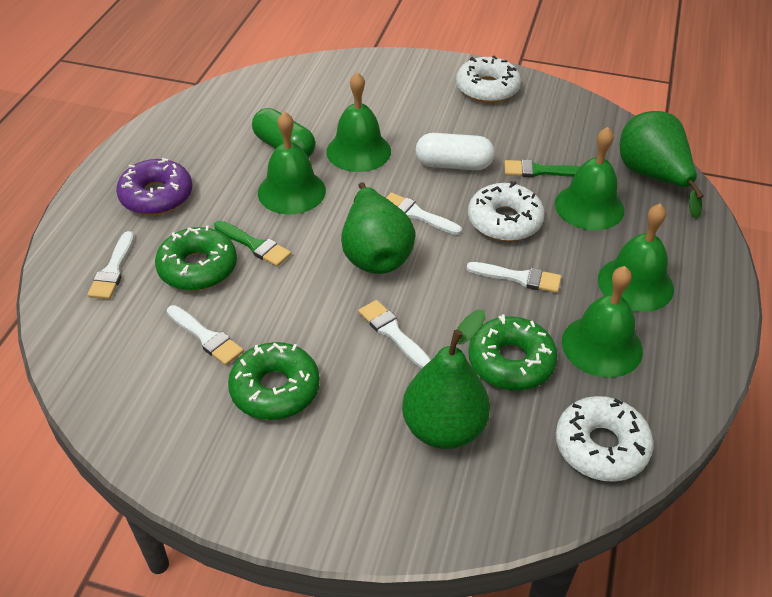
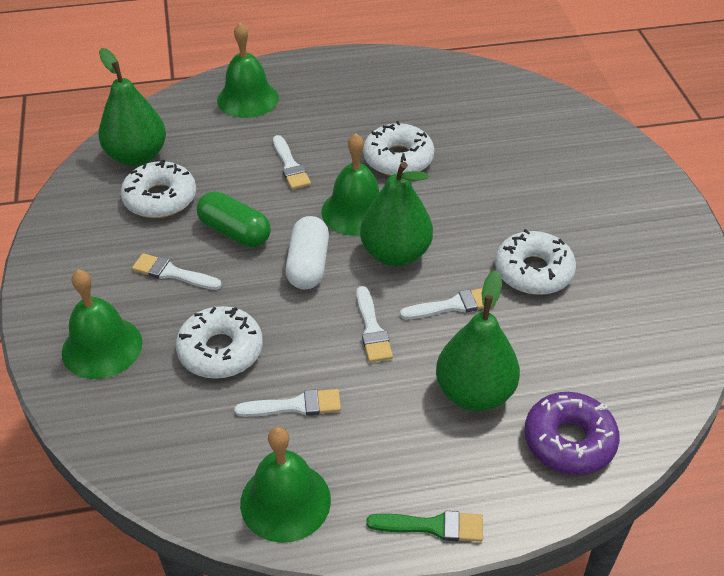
green bell: [258,111,326,214] [326,72,391,172] [555,127,625,230] [562,266,643,378] [598,204,674,312] = 5 -> [62,270,142,379] [217,23,279,118] [240,427,331,543] [321,133,379,236] = 4
green brush: [214,221,291,267] [504,160,581,177] = 2 -> [366,511,483,542] = 1
green donut: [155,225,237,291] [228,342,320,420] [468,315,558,390] = 3 -> none = 0
white donut: [456,56,521,103] [468,181,545,241] [556,396,654,482] = 3 -> [121,159,196,218] [176,306,263,379] [363,121,434,176] [495,229,576,295] = 4

